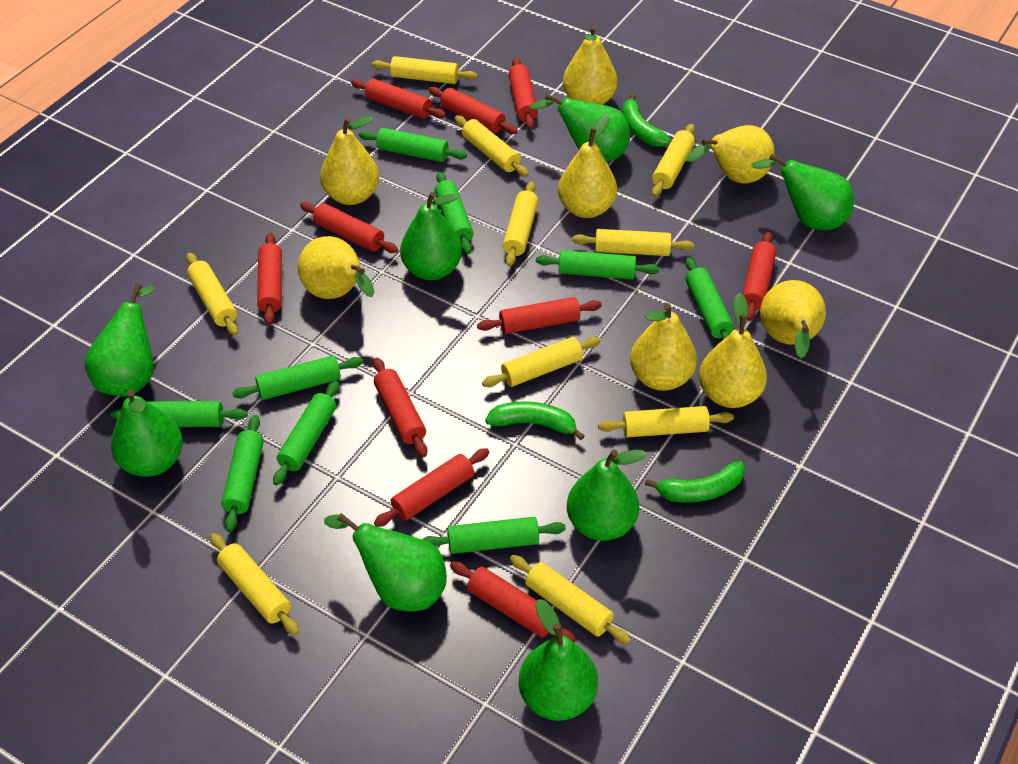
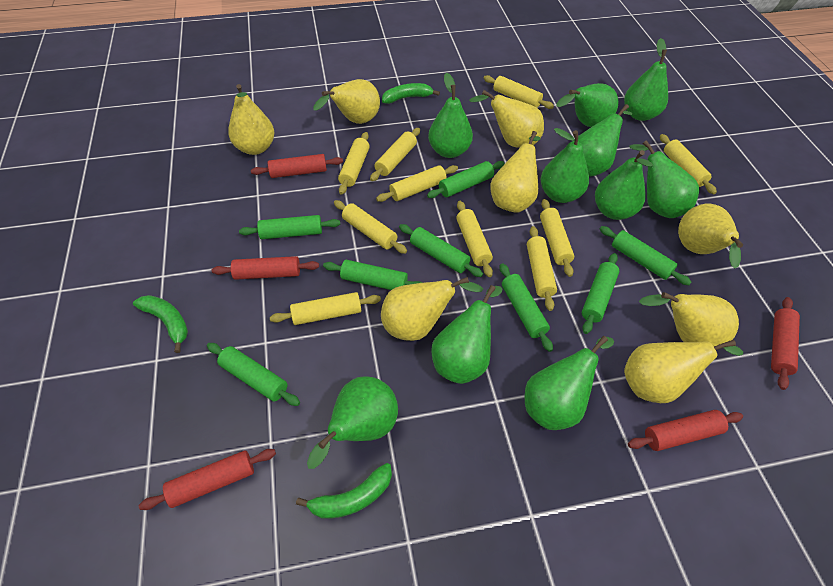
green pear: [84,284,156,397] [111,389,183,477] [324,513,447,612] [400,192,462,280] [518,599,598,721] [530,94,630,162] [567,450,647,541] [751,154,854,230] = 8 -> [307,376,398,469] [428,73,473,158] [431,285,502,384] [525,336,614,430] [541,128,589,203] [556,83,618,127] [574,104,633,177] [595,150,653,220] [624,38,668,121] [629,140,699,218] = 10
green rolling pin: [111,401,248,427] [221,415,264,532] [232,355,363,400] [273,381,339,486] [359,128,467,162] [422,517,566,554] [434,172,473,254] [536,250,659,280] [686,257,734,340] = 9 -> [207,343,300,406] [239,215,340,239] [323,260,422,290] [399,224,483,277] [427,161,505,198] [500,263,553,352] [582,253,619,334] [600,226,691,285] = 8
red rolling pin: [257,233,282,325] [300,202,398,253] [351,78,446,119] [373,358,427,457] [374,448,489,527] [429,87,518,134] [450,561,576,642] [477,297,602,334] [508,58,538,129] [742,232,776,321] = 10 -> [139,449,276,510] [212,256,319,280] [251,154,343,178] [628,410,743,451] [771,297,800,390] = 5

